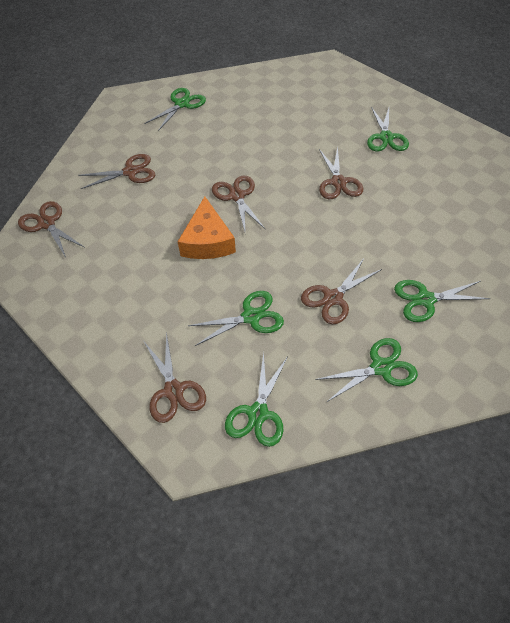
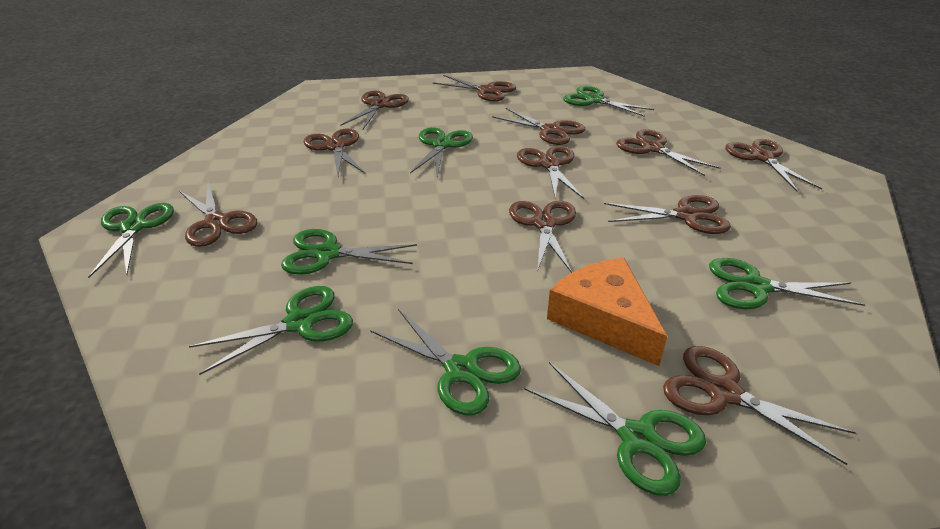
brown scissors: [18,201,85,257] [78,154,155,189] [144,332,206,423] [212,176,265,231] [301,259,382,324] [319,146,363,199] = 6 -> [179,183,257,247] [304,128,366,176] [340,90,409,131] [433,75,516,101] [492,108,585,145] [509,201,576,273] [517,146,584,200] [604,195,731,234] [616,129,720,176] [663,346,856,465] [725,139,822,192] = 11
green scissors: [145,88,206,131] [188,291,284,346] [225,352,288,447] [315,338,418,402] [367,107,409,151] [394,280,491,322] = 6 -> [88,203,174,278] [189,286,353,375] [281,229,417,274] [370,309,521,416] [410,127,473,176] [524,362,706,496] [563,86,654,117] [709,258,865,309] = 8

